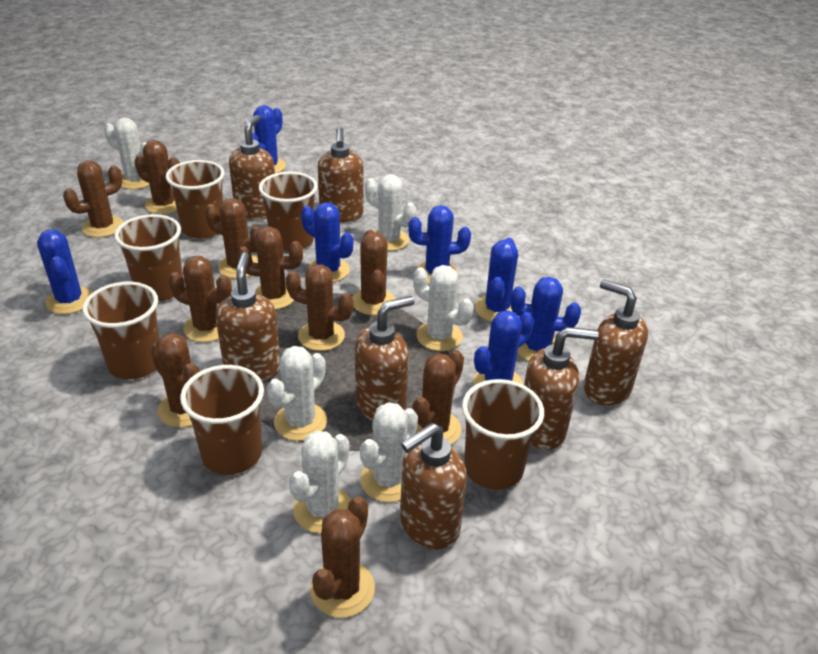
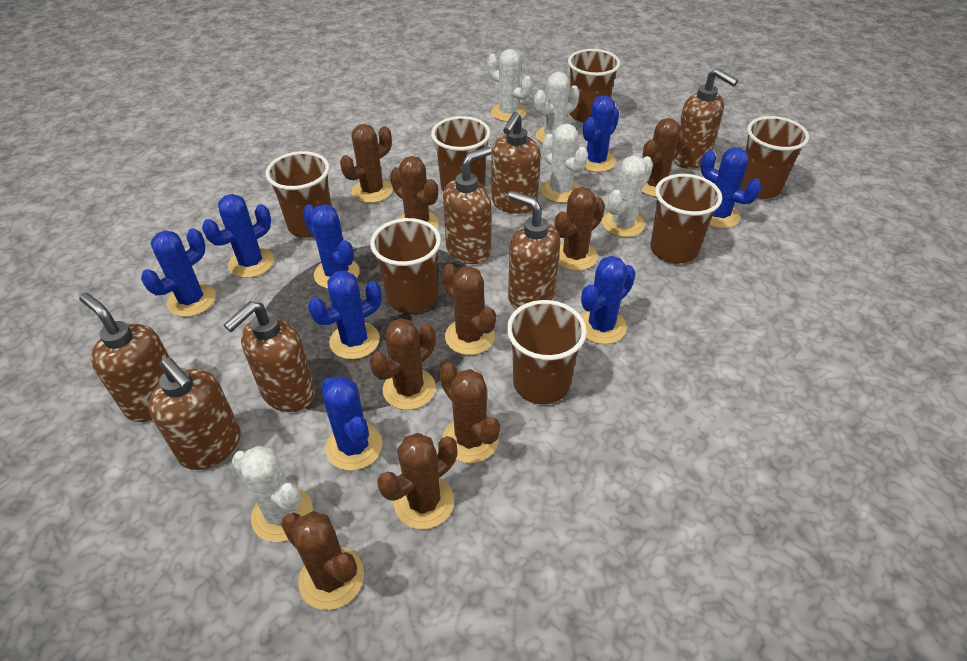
blue cactus: [37,229,92,314] [252,105,286,173] [301,202,353,282] [408,205,471,284] [473,310,534,385] [475,238,518,322] [510,277,581,361] = 7 -> [141,228,216,317] [202,194,274,278] [302,204,360,289] [308,270,382,359] [321,376,382,471] [581,256,636,344] [583,95,619,172] [700,147,762,228] = 8
brown cactus: [63,160,123,237] [134,140,180,214] [150,333,200,428] [169,256,232,342] [205,198,261,279] [237,227,303,310] [285,264,354,351] [310,496,375,618] [352,230,395,315] [412,350,464,445] = 10 -> [281,511,364,610] [340,124,392,203] [370,318,436,410] [378,433,457,529] [390,156,439,229] [439,362,500,463] [442,263,496,355] [554,187,605,271] [642,118,685,197] = 9
brown cup: [82,282,160,379] [114,214,183,301] [166,160,225,239] [180,365,264,475] [259,171,318,251] [462,379,544,490] = 6 -> [266,151,332,238] [370,218,441,313] [431,116,491,192] [507,300,587,404] [568,49,620,123] [650,174,722,264] [740,116,809,199] = 7
white cactus: [104,118,150,189] [267,346,327,441] [289,431,351,533] [360,402,418,502] [365,174,416,251] [413,265,474,351] = 6 -> [232,446,313,542] [487,49,533,122] [534,72,580,143] [541,124,588,203] [602,156,653,237] = 5

